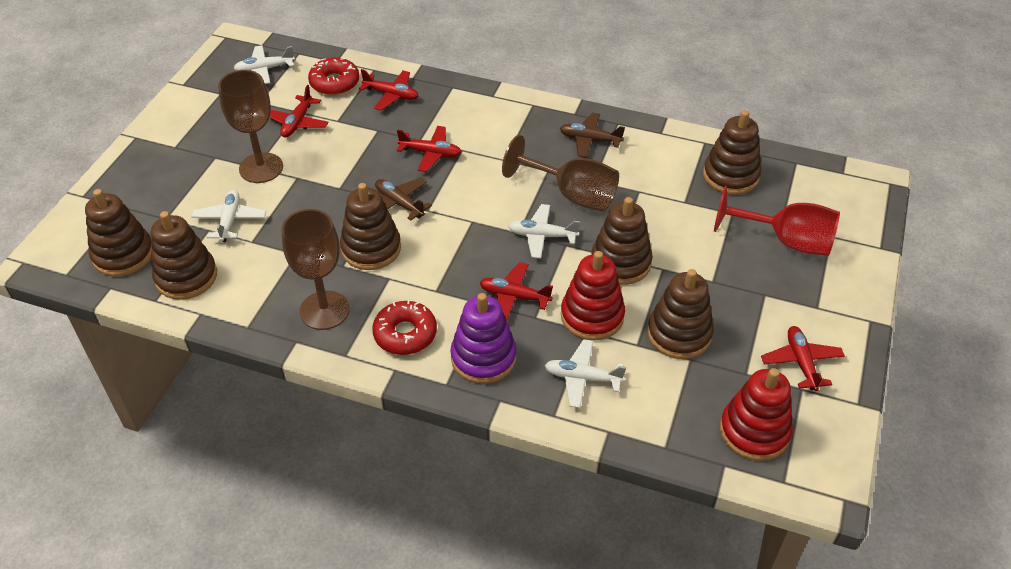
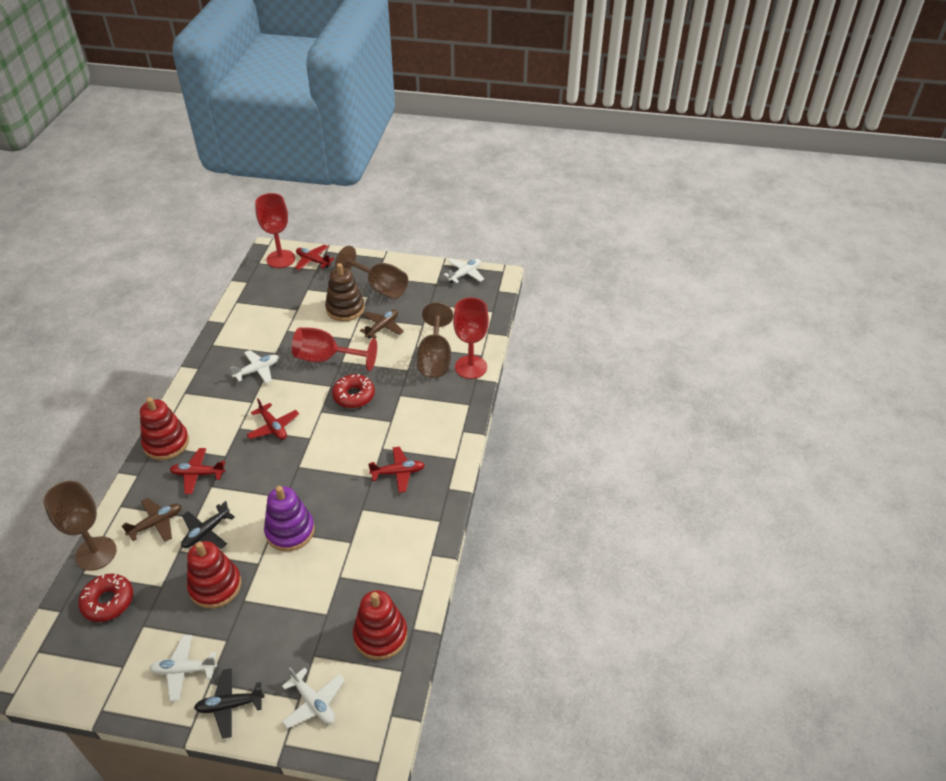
black plane: none = 0 -> [181,501,235,549] [194,668,265,739] = 2
brown stacking toy: [85,189,152,277] [151,211,217,300] [340,183,401,270] [591,197,653,285] [647,269,714,359] [703,110,761,195] = 6 -> [325,263,365,321] = 1
red goblet: [714,186,840,256] = 1 -> [255,193,295,268] [292,327,377,371] [453,298,489,379] = 3
red plane: [270,85,329,137] [359,69,418,111] [397,126,462,172] [480,262,553,321] [761,326,845,391] = 5 -> [170,448,226,494] [246,398,299,440] [295,244,334,270] [368,447,425,493] = 4
red stacking toy: [561,251,625,341] [720,368,793,461] = 2 -> [140,397,189,460] [187,541,241,609] [353,590,407,660] = 3

